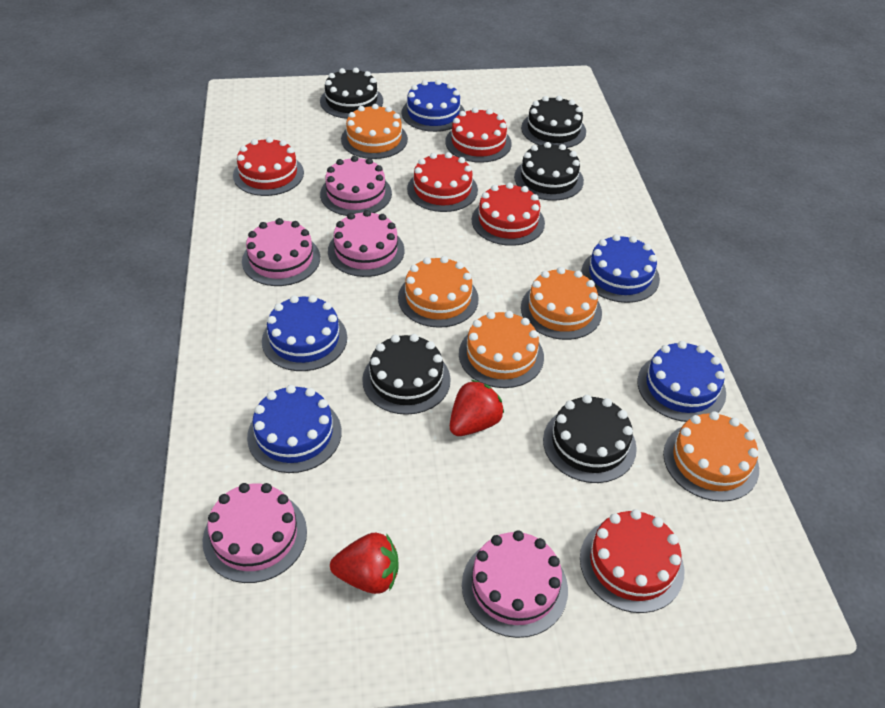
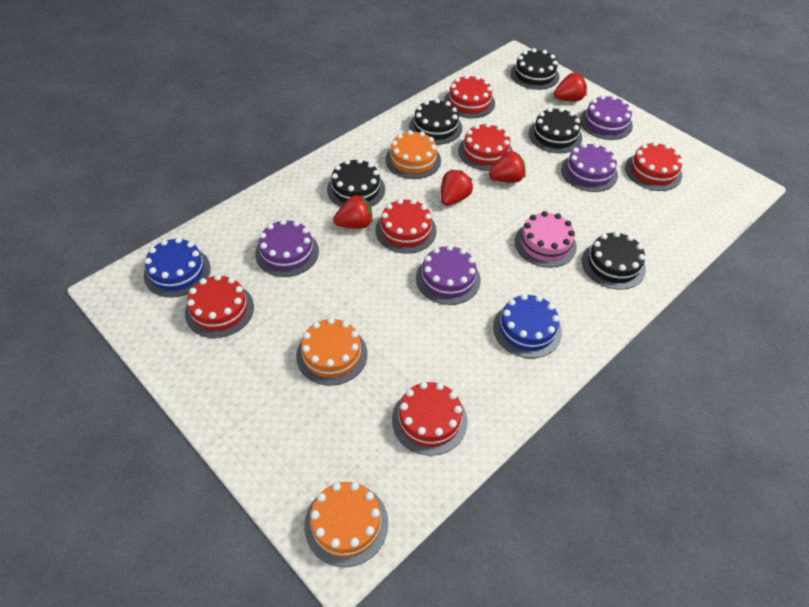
blue cake: [247,385,342,473] [262,295,347,371] [402,80,465,132] [582,234,660,303] [637,341,726,422] = 5 -> [144,237,211,298] [493,294,562,358] = 2
orange cake: [341,104,408,159] [398,256,479,328] [459,311,544,388] [521,267,602,340] [663,411,759,502] = 5 -> [296,318,367,386] [304,482,388,567] [385,130,441,179] = 3
pink cake: [203,483,307,583] [242,218,320,286] [320,156,392,216] [328,210,404,277] [462,530,568,638] = 5 -> [515,211,577,268] = 1
purple cake: none = 0 -> [255,219,319,277] [416,245,481,305] [561,143,618,192] [580,95,633,140] = 4
red cake: [233,137,304,196] [407,152,478,212] [445,107,512,163] [472,182,545,246] [580,509,684,613] = 5 -> [185,274,254,338] [375,199,437,254] [392,382,467,456] [444,75,495,118] [458,123,513,171] [625,141,683,191] = 6
red strawberry: [330,533,398,594] [450,380,504,436] = 2 -> [333,195,372,229] [441,170,473,206] [488,151,525,183] [554,73,587,101] = 4

